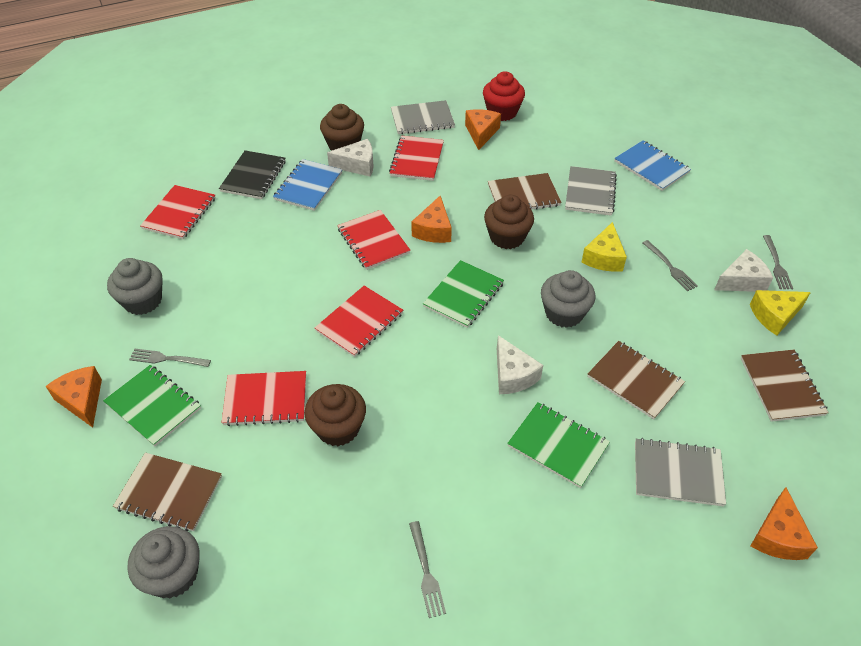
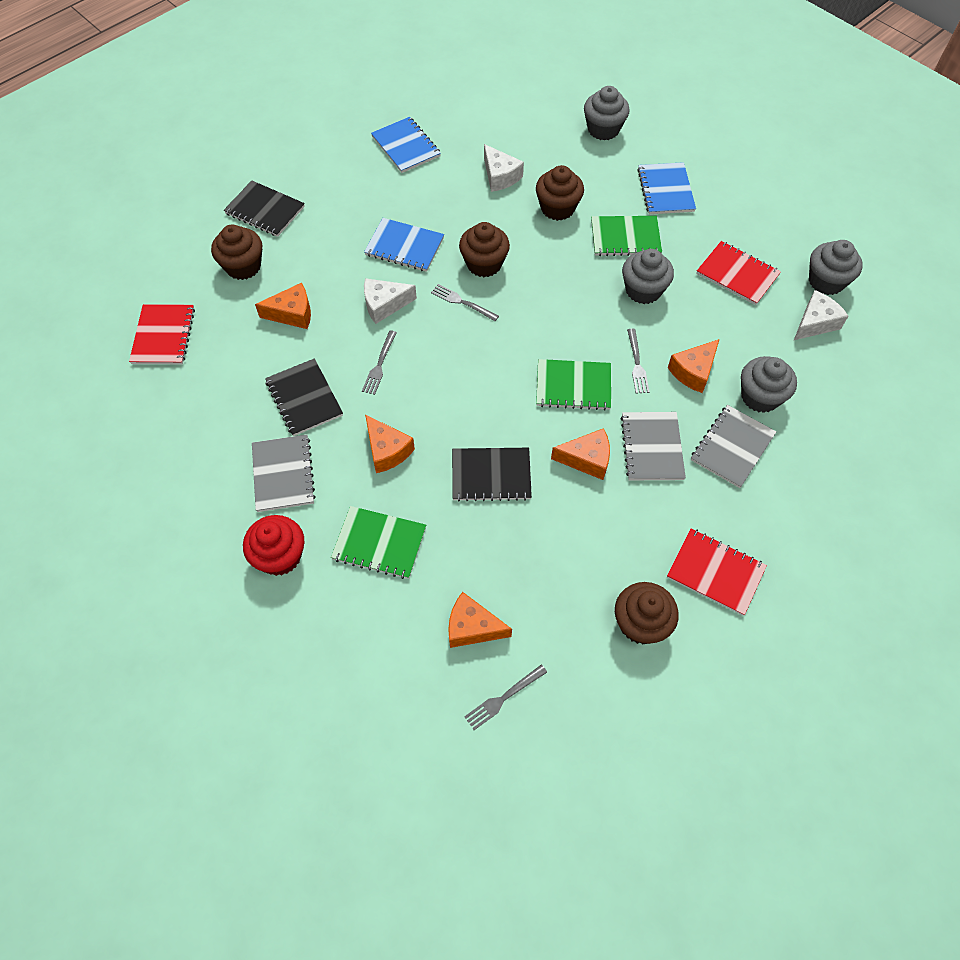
black notebook: [219,150,286,199] = 1 -> [224,180,305,237] [265,358,343,436] [452,448,532,501] = 3
blue notebook: [273,159,343,211] [614,140,691,191] = 2 -> [364,218,444,272] [371,117,441,173] [637,162,696,214] = 3
brown cupcake: [304,384,366,446] [320,104,364,150] [484,195,534,249] = 3 -> [211,225,262,280] [459,222,510,277] [536,165,584,221] [615,582,679,644] = 4
brown notebook: [113,453,222,531] [488,173,562,210] [587,341,685,420] [741,350,829,422] = 4 -> none = 0
grey cupcake: [107,258,162,315] [127,526,200,598] [541,270,596,328] = 3 -> [584,86,630,141] [622,249,674,304] [741,356,797,413] [809,240,863,295] = 4
orange cheese: [45,366,102,428] [411,196,452,243] [465,109,501,150] [750,487,818,560] = 4 -> [255,283,311,329] [365,414,415,473] [448,592,512,648] [551,428,610,480] [668,339,719,393] = 5
red notebook: [140,185,215,239] [222,371,306,426] [315,285,403,357] [337,210,411,270] [389,136,444,181] = 5 -> [129,304,195,364] [667,528,767,616] [696,241,781,305] = 3
yellow cheese: [581,222,627,272] [750,290,811,336] = 2 -> none = 0

